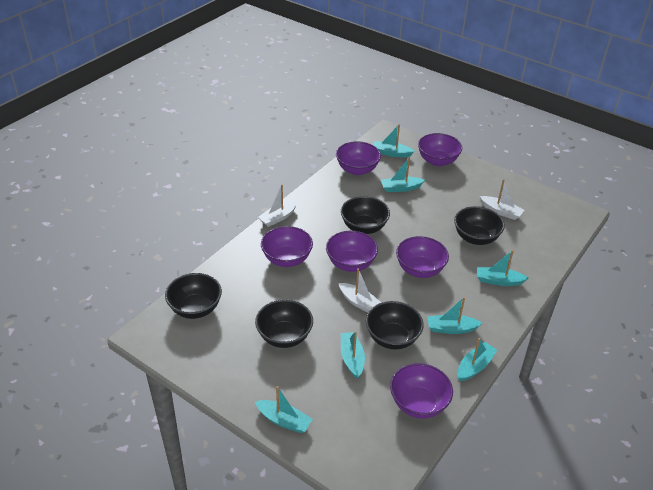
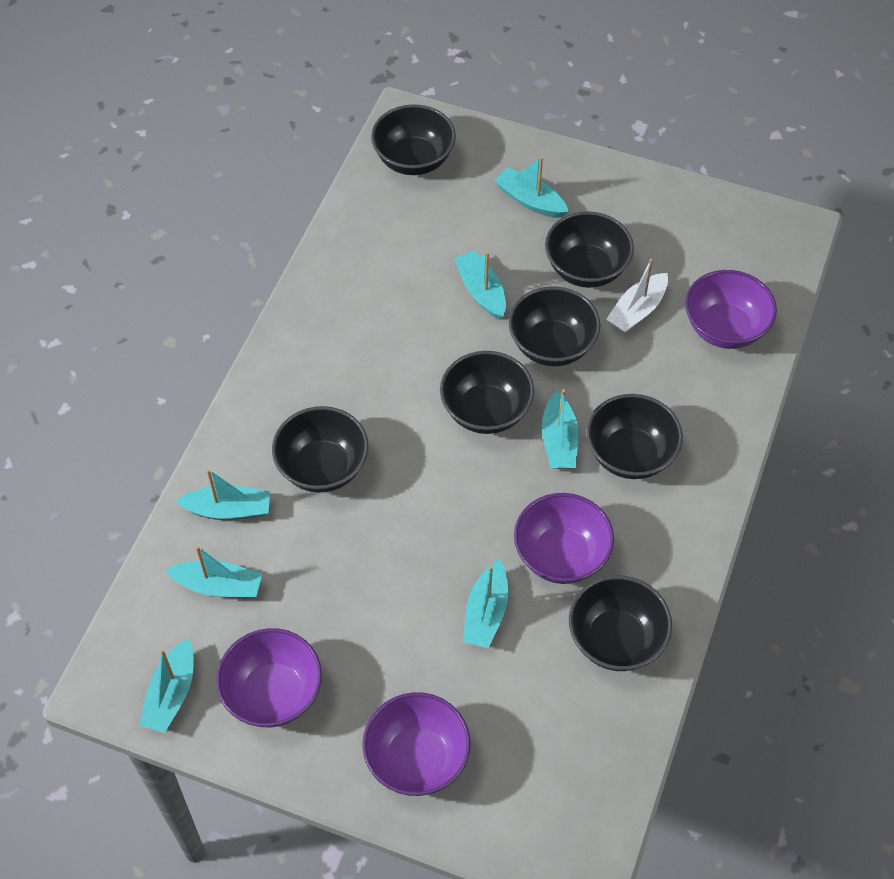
black bowl: [165,273,222,319] [255,299,313,348] [341,196,390,234] [366,301,424,349] [454,206,505,245] = 5 -> [272,406,368,492] [371,104,456,175] [440,351,534,434] [508,286,600,366] [545,211,634,288] [569,575,672,671] [586,394,683,479] = 7
purple bowl: [261,226,313,267] [326,231,378,272] [336,141,381,175] [390,363,453,419] [396,236,449,278] [418,133,462,166] = 6 -> [216,628,322,728] [362,692,471,796] [514,493,614,584] [685,270,777,349] = 4
white boat: [258,184,298,227] [339,268,382,313] [480,179,524,220] = 3 -> [606,259,668,333] = 1

